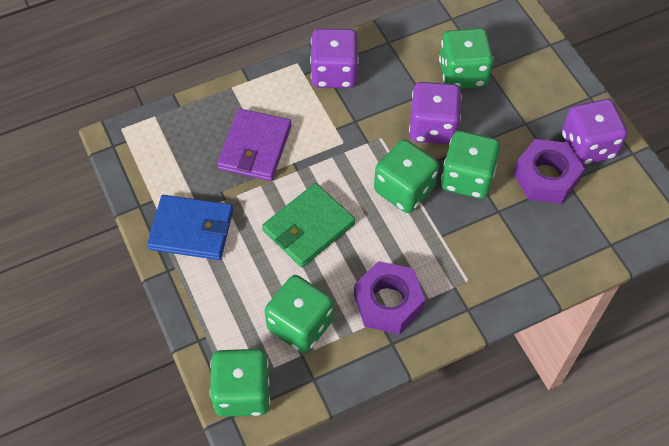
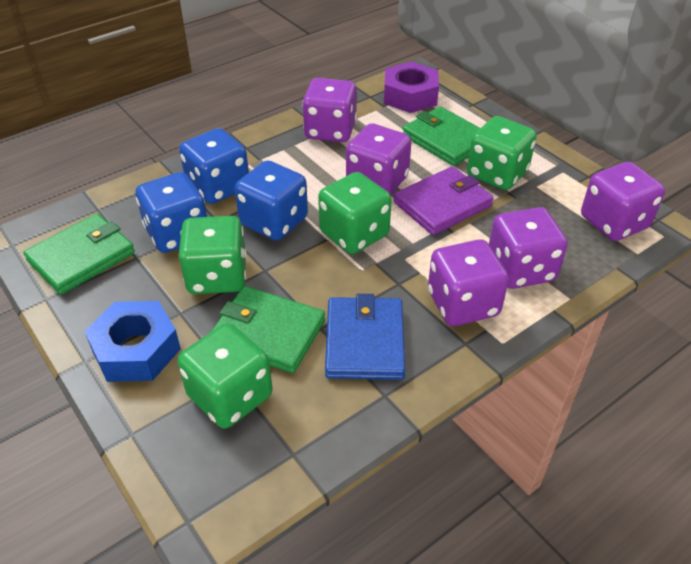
blue dice: none = 0 -> [135,172,207,253] [179,128,249,204] [235,160,308,241] = 3
blue nut: none = 0 -> [84,301,181,382] = 1
green dice: [210,349,270,417] [264,275,333,353] [374,139,439,213] [439,28,494,89] [441,131,500,199] = 5 -> [177,323,273,428] [178,216,247,294] [318,172,392,254] [467,116,537,190] = 4
green wallet: [262,183,355,267] = 1 -> [23,213,135,295] [211,286,325,373] [402,106,480,166] = 3
purple dice: [310,29,359,88] [409,82,462,145] [562,99,628,165] = 3 -> [302,78,357,142] [346,123,411,195] [428,239,509,326] [489,207,568,289] [581,162,665,241] = 5
purple nut: [354,261,425,334] [513,139,585,204] = 2 -> [384,62,439,113] = 1

